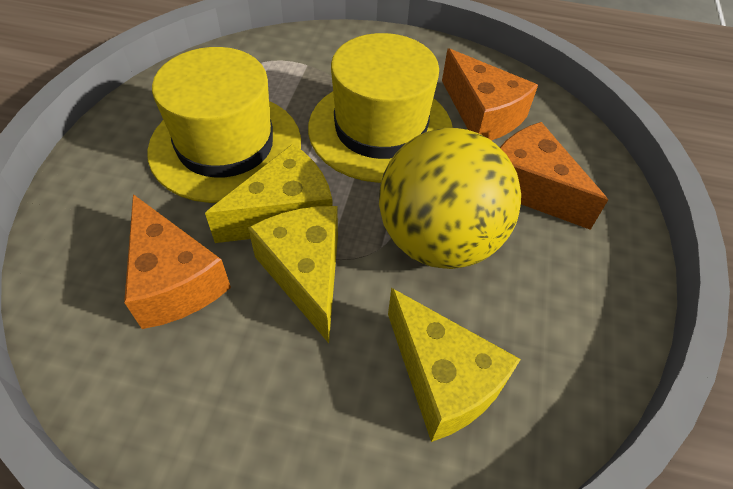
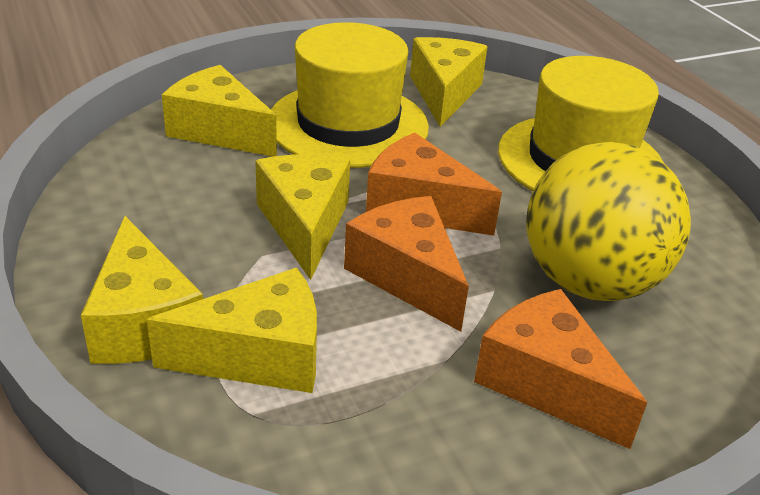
yellow cheese: [205,144,333,243] [248,206,338,343] [388,288,521,442] = 3 -> [81,216,203,364] [147,268,317,393] [162,65,277,156] [255,154,350,280] [410,37,488,127] = 5

